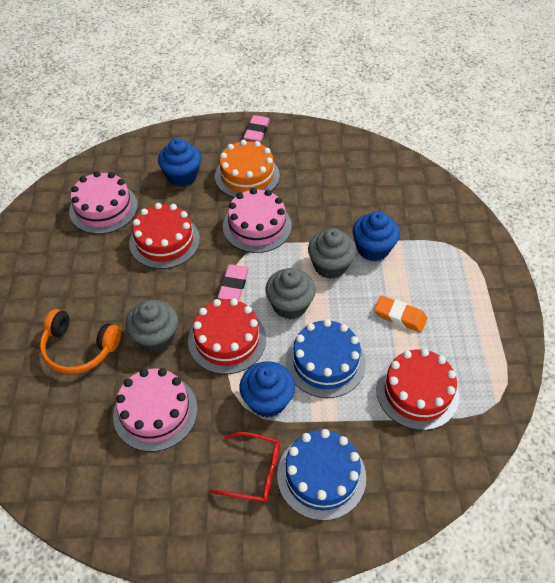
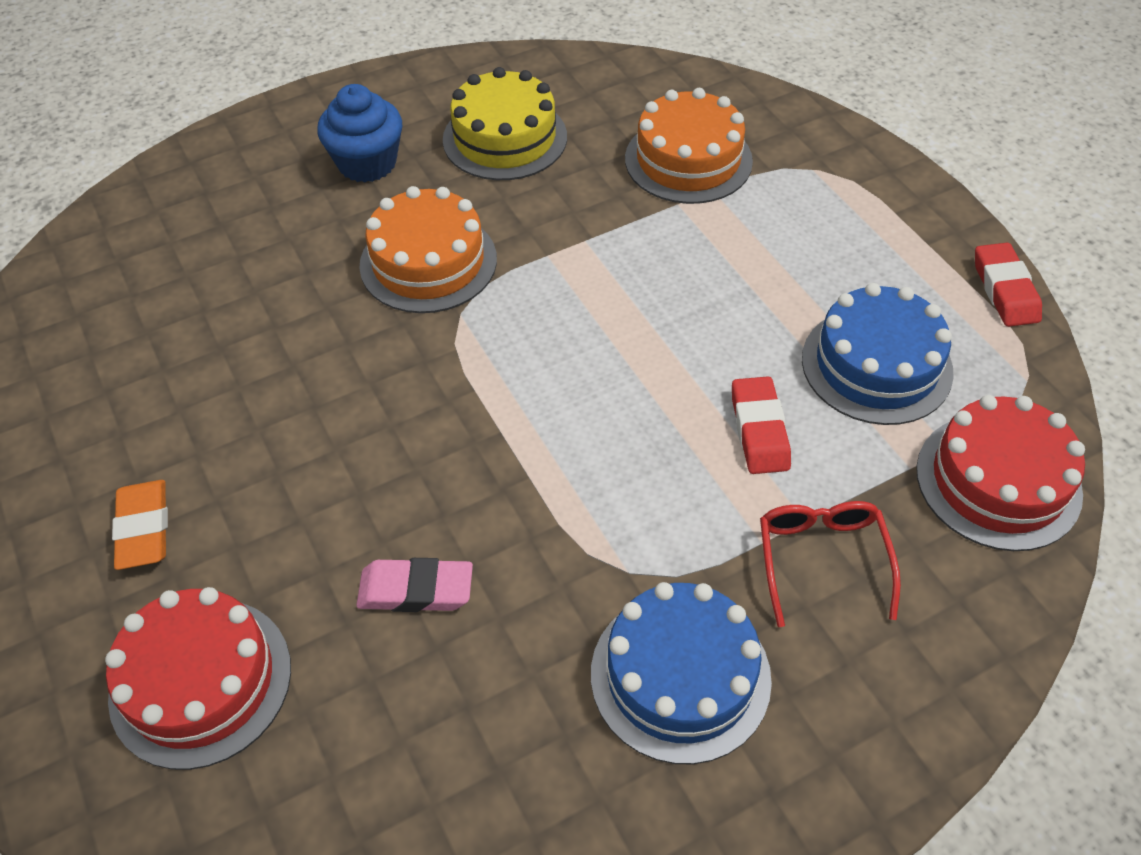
blue cupcake: [158,138,201,187] [239,361,295,418] [353,211,400,261] = 3 -> [317,84,402,183] = 1
grey cupcake: [126,300,178,352] [265,268,316,319] [308,228,356,279] = 3 -> none = 0
orange cake: [215,140,280,198] = 1 -> [359,186,497,313] [625,88,753,204] = 2
orange headphones: [39,309,121,374] = 1 -> none = 0
pink cake: [69,171,138,234] [113,368,198,452] [223,188,292,253] = 3 -> none = 0
pink eraser: [218,264,249,301] [244,115,270,142] = 2 -> [356,558,473,612] = 1
red cake: [129,203,200,269] [188,298,266,374] [376,348,459,430] = 3 -> [105,587,291,770] [916,395,1085,551] = 2
red eraser: none = 0 -> [732,376,791,474] [975,242,1042,327] = 2
yellow cake: none = 0 -> [443,67,567,180] = 1

